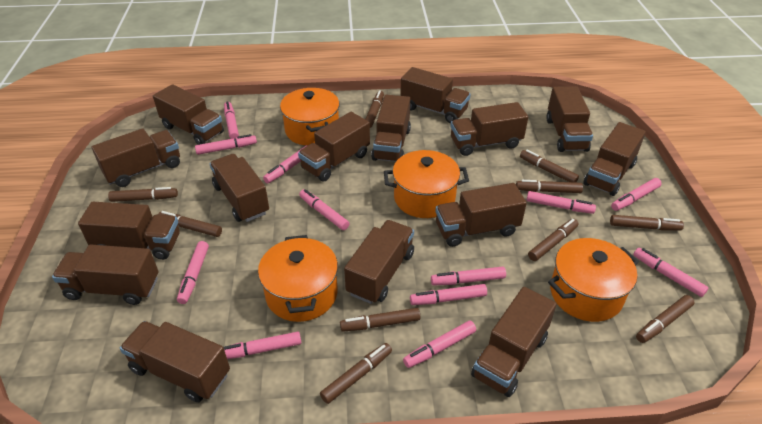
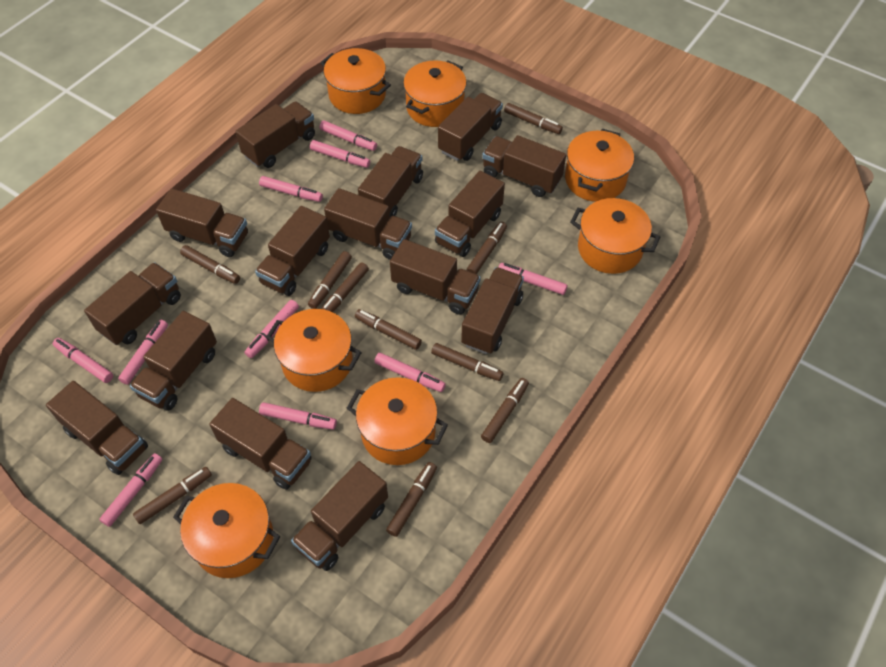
orange pot: [258,235,338,322] [280,88,340,145] [384,150,469,218] [548,238,639,322] = 4 -> [173,483,280,578] [266,309,362,392] [320,48,391,114] [347,377,448,465] [403,60,467,127] [565,129,634,202] [570,198,660,274] = 7
pink marker: [177,241,209,304] [195,134,257,155] [224,101,239,139] [224,332,301,359] [263,145,308,183] [299,189,350,230] [403,321,476,368] [410,284,487,305] [431,266,506,286] [527,191,596,214] [611,178,662,211] [633,248,709,297] = 12 -> [53,338,113,383] [99,453,162,527] [118,320,168,385] [245,300,299,358] [259,176,323,202] [259,402,337,430] [310,140,370,168] [320,120,377,151] [374,353,446,392] [498,263,567,295] = 10

